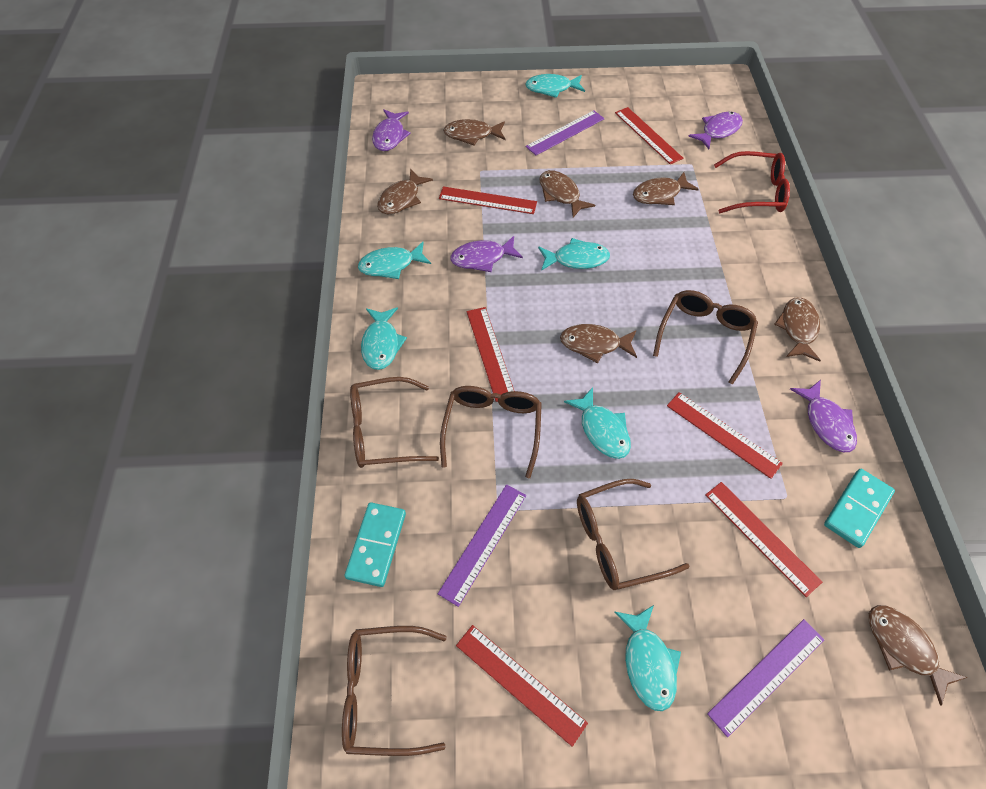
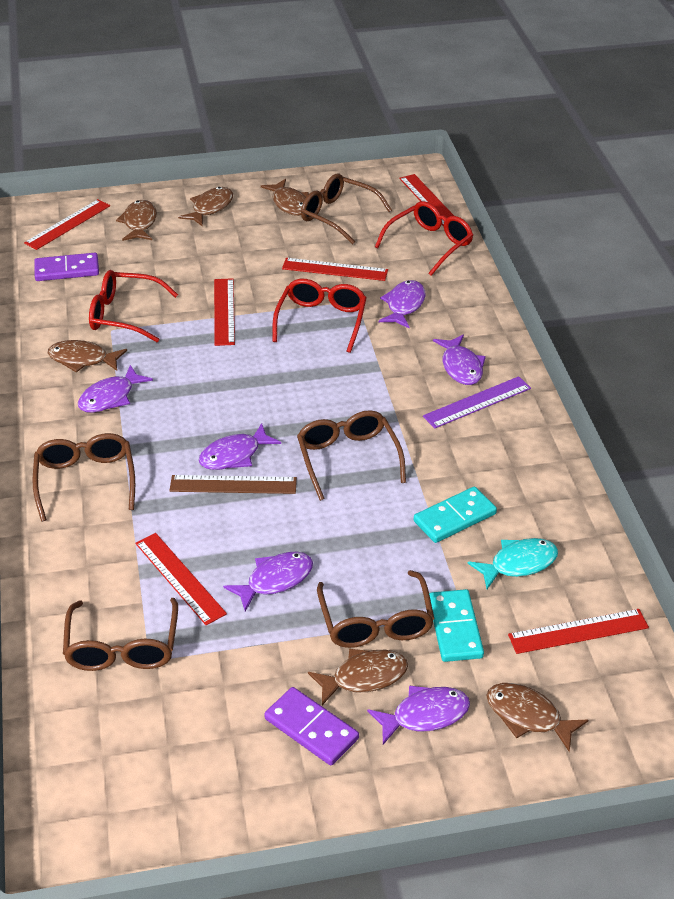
brown fish: [377,169,433,215] [443,119,505,146] [539,170,595,217] [560,324,637,363] [633,172,699,205] [774,297,821,362] [869,605,968,706] = 7 -> [48,340,127,372] [116,200,157,241] [178,187,233,227] [261,179,309,216] [308,649,408,705] [486,683,588,752] = 6
brown ruler: none = 0 -> [169,475,297,494] = 1
purple domino: none = 0 -> [34,253,99,281] [264,687,359,765] = 2
purple fish: [372,109,411,151] [450,236,523,272] [688,112,743,149] [790,380,857,452] = 4 -> [78,365,153,413] [199,423,281,470] [223,552,313,612] [367,685,470,745] [379,280,426,328] [433,334,486,385] = 6
purple ruler: [438,484,526,607] [526,110,604,155] [707,619,824,737] = 3 -> [423,376,531,428] = 1
red glasses: [714,151,790,213] = 1 -> [89,270,178,342] [272,279,367,353] [375,201,473,276] = 3
turquoise fish: [358,242,431,279] [361,307,407,370] [525,74,585,98] [538,238,610,271] [564,387,631,459] [614,605,681,711] = 6 -> [468,538,558,589] = 1

